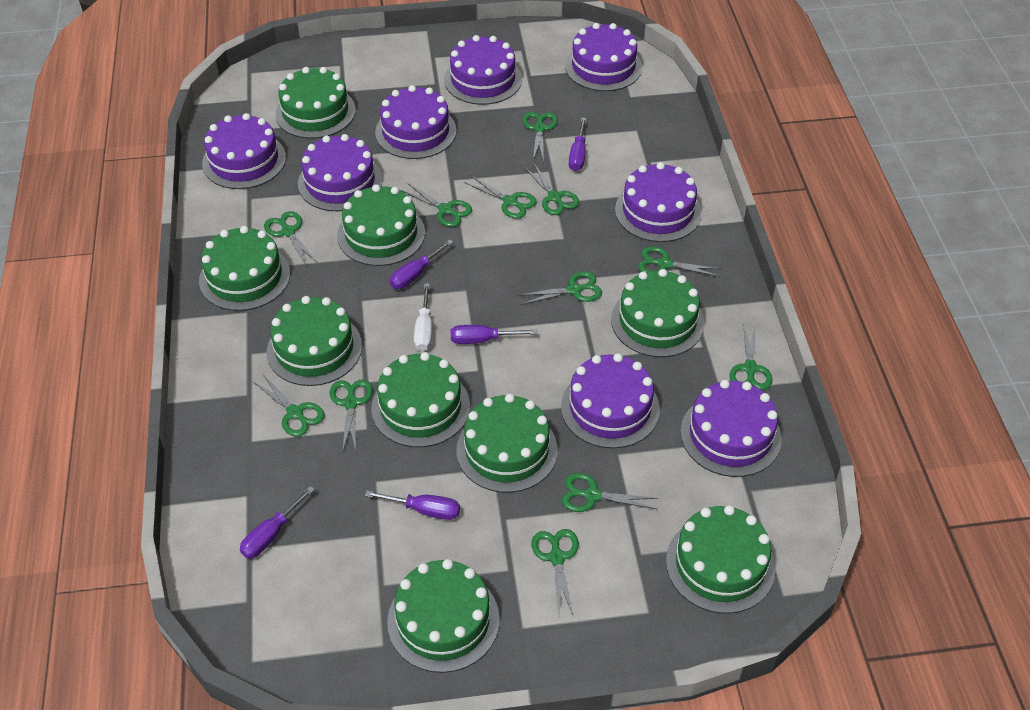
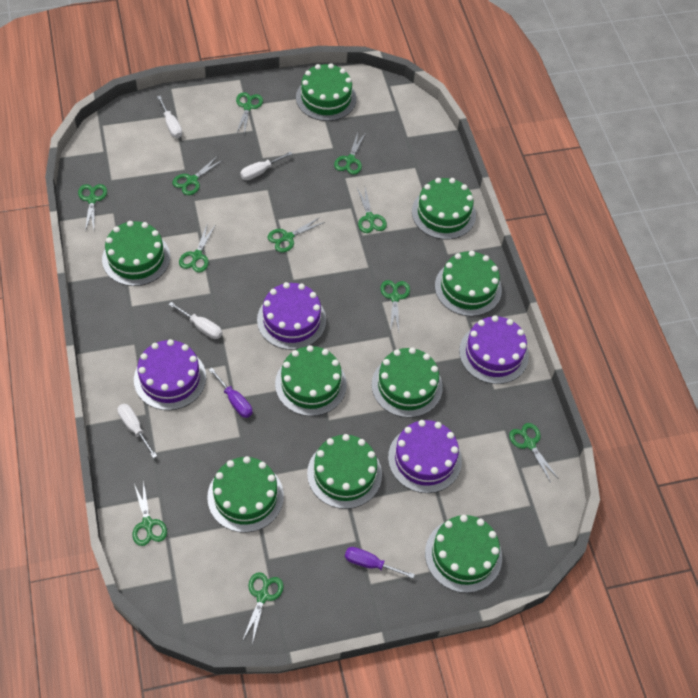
green scissors: [252,375,325,437] [264,211,317,265] [330,380,373,451] [401,184,472,227] [464,176,537,219] [518,271,602,305] [522,112,558,162] [524,164,579,215] [531,529,579,615] [562,473,658,512] [638,246,721,277] [729,322,772,390] = 12 -> [78,184,107,231] [133,480,167,546] [172,157,224,195] [179,223,216,272] [236,92,263,135] [242,572,284,644] [268,217,325,252] [334,132,365,175] [357,188,387,233] [380,280,410,332] [509,423,558,482] = 11
purple cake: [202,113,286,189] [298,134,382,211] [375,85,456,159] [444,35,522,105] [561,353,660,448] [565,23,642,91] [615,162,702,242] [680,380,782,477] = 8 -> [134,339,206,410] [257,282,326,350] [388,420,462,493] [459,315,529,384] = 4
purple screwdriver: [240,486,315,559] [365,491,460,520] [390,239,453,289] [451,325,537,344] [569,118,586,171] = 5 -> [209,368,252,418] [345,547,415,578] = 2
white screwdriver: [414,283,432,351] = 1 -> [117,404,157,458] [157,96,182,138] [169,302,222,339] [240,151,292,180] = 4

